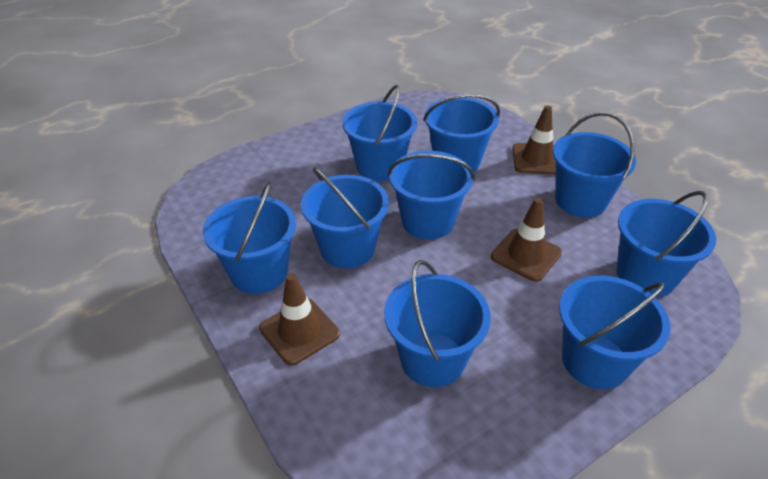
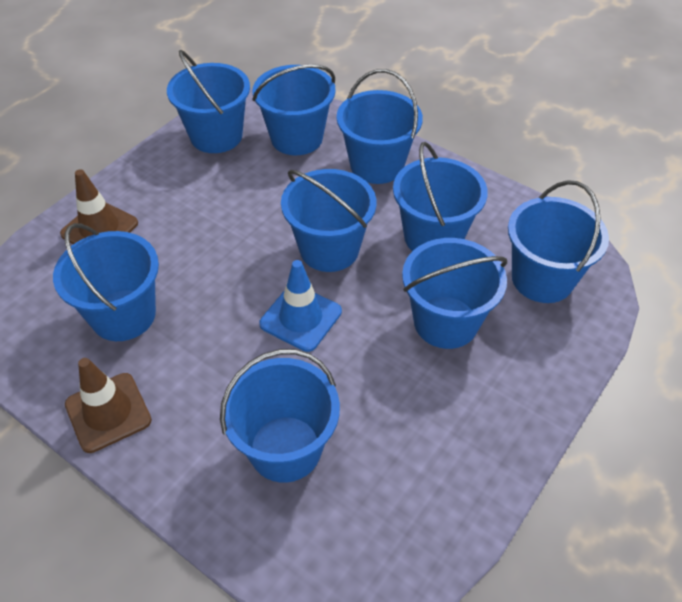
blue traffic cone: none = 0 -> [259,260,342,352] = 1
brown traffic cone: [259,273,340,366] [491,198,562,282] [512,105,556,175] = 3 -> [60,169,138,244] [65,358,152,453] = 2

